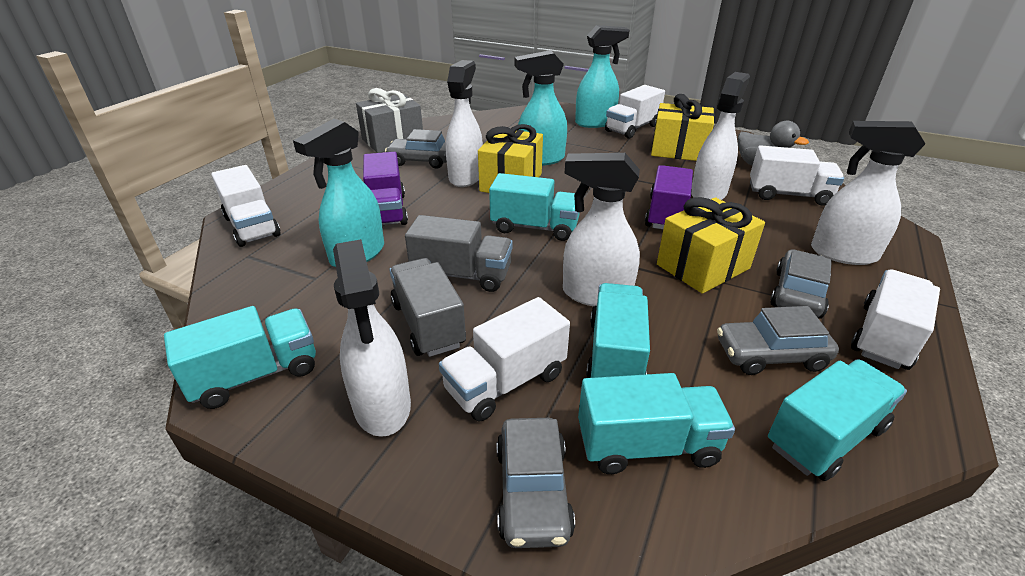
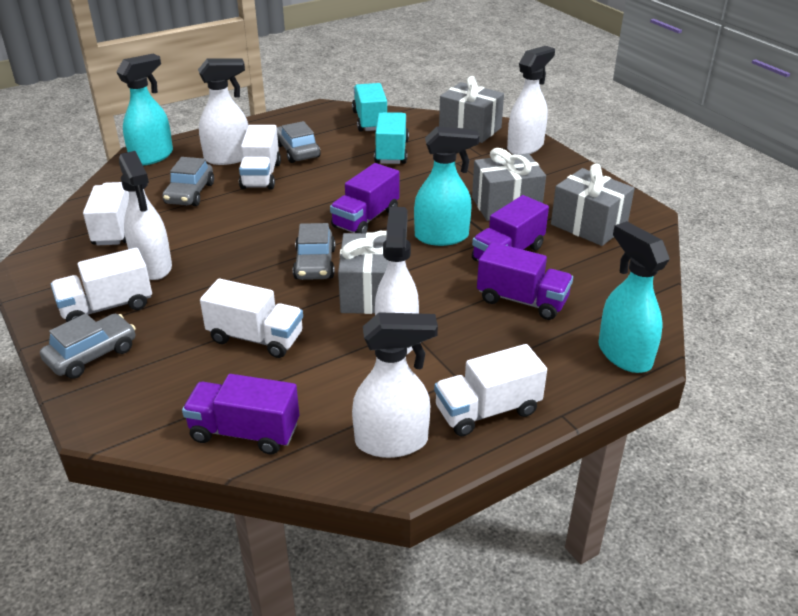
grey duck: [738,121,809,166] = 1 -> none = 0
grey gift: [356,88,423,153] = 1 -> [338,231,388,314] [439,76,504,143] [472,148,546,221] [551,164,635,246] = 4
grey truck: [390,258,466,357] [405,215,513,292] = 2 -> none = 0
purple truck: [363,152,408,225] [645,165,693,229] = 2 -> [182,374,299,454] [330,163,399,233] [472,195,549,261] [477,242,573,320] = 4
turquoise truck: [164,306,316,409] [489,173,580,241] [578,373,735,474] [586,283,650,378] [768,360,907,481] = 5 -> [352,83,387,132] [374,112,409,164] = 2
yellow gift: [478,124,543,193] [651,94,715,161] [657,197,765,294] = 3 -> none = 0

